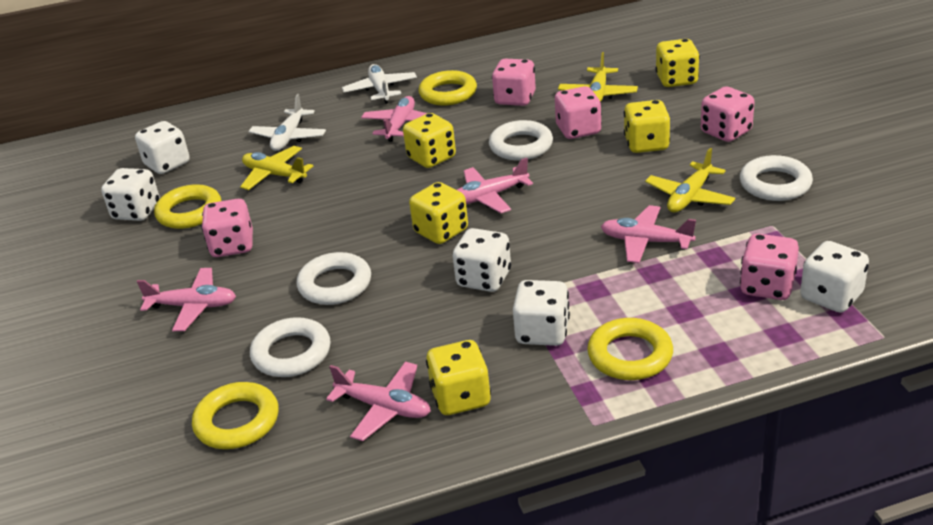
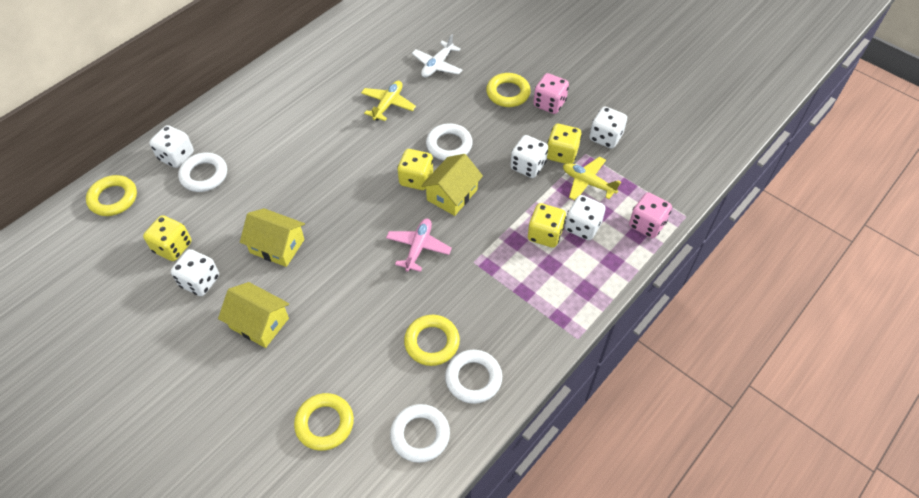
pink dice: [201,199,253,257] [492,59,536,106] [555,86,602,139] [701,87,754,142] [740,234,799,300] = 5 -> [533,73,569,114] [629,192,672,238] = 2
pink plane: [137,268,236,331] [326,362,431,441] [361,96,427,142] [457,158,533,213] [601,205,696,263] = 5 -> [386,218,452,272] = 1
white plane: [248,94,326,151] [342,64,417,104] = 2 -> [412,34,462,77] = 1
yellow dice: [403,113,456,168] [409,182,468,244] [426,340,491,415] [624,100,670,153] [655,39,700,87] = 5 -> [143,215,192,261] [397,149,433,190] [528,203,566,248] [547,124,582,164] = 4
yellow house: none = 0 -> [218,282,289,348] [240,208,305,267] [421,154,483,216] = 3
yellow plane: [240,146,313,190] [558,52,638,102] [645,148,735,212] = 3 -> [361,81,416,121] [563,156,621,200] = 2

